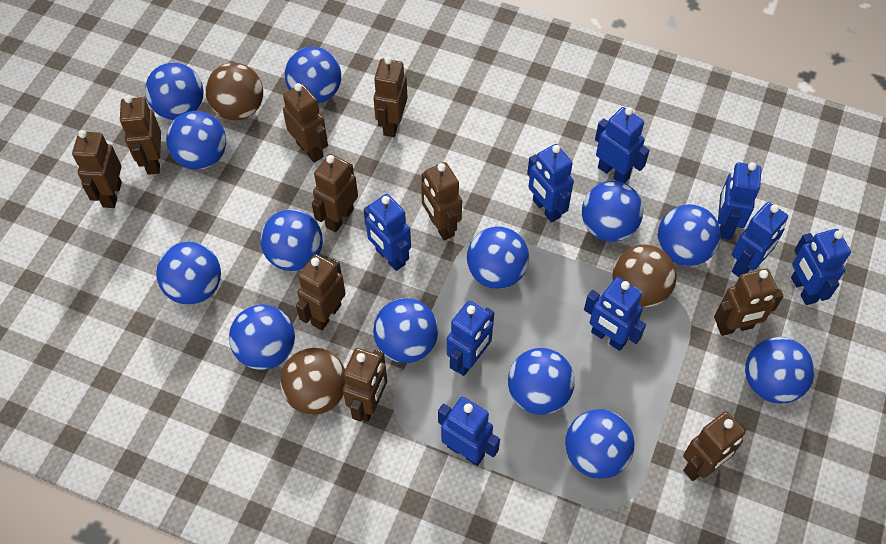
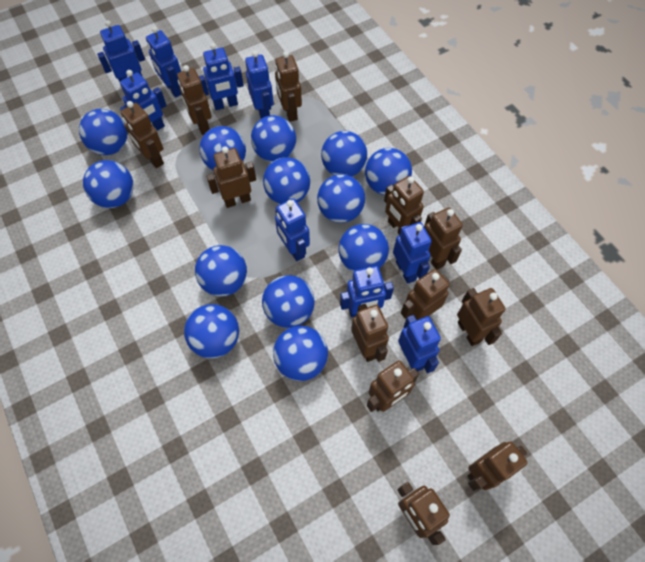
brown ball: [206,63,263,121] [280,348,345,415] [612,245,677,308] = 3 -> none = 0
brown robot: [72,130,122,208] [120,95,161,175] [283,83,328,163] [296,254,346,331] [312,154,358,232] [343,348,387,422] [373,56,408,137] [421,162,462,240] [683,412,747,481] [714,269,784,336] = 10 -> [121,101,164,168] [177,65,212,135] [206,146,256,208] [275,51,302,122] [351,304,389,362] [367,360,419,412] [384,176,424,234] [397,482,450,545] [401,269,449,320] [424,207,463,270] [457,288,506,346] [467,441,528,491] = 12

